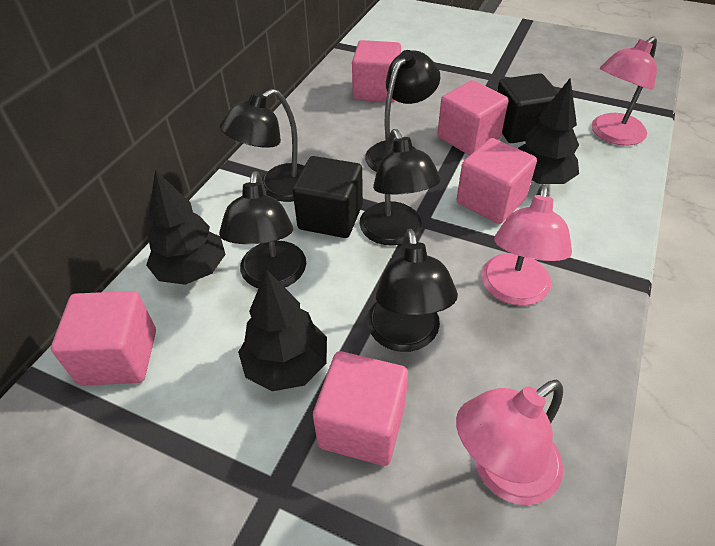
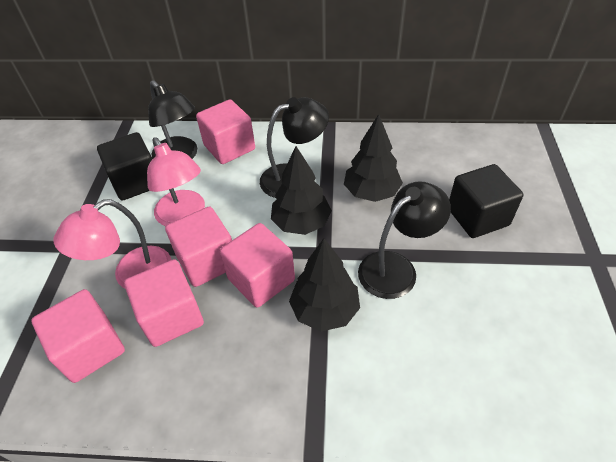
black lamp: [219,171,306,288] [220,89,305,202] [360,129,441,246] [365,50,440,172] [367,229,458,352] = 5 -> [148,80,197,159] [260,97,329,198] [358,181,451,299] = 3
pink lamp: [456,380,563,505] [482,184,572,306] [592,36,657,146] = 3 -> [54,199,171,289] [147,137,205,226] = 2

